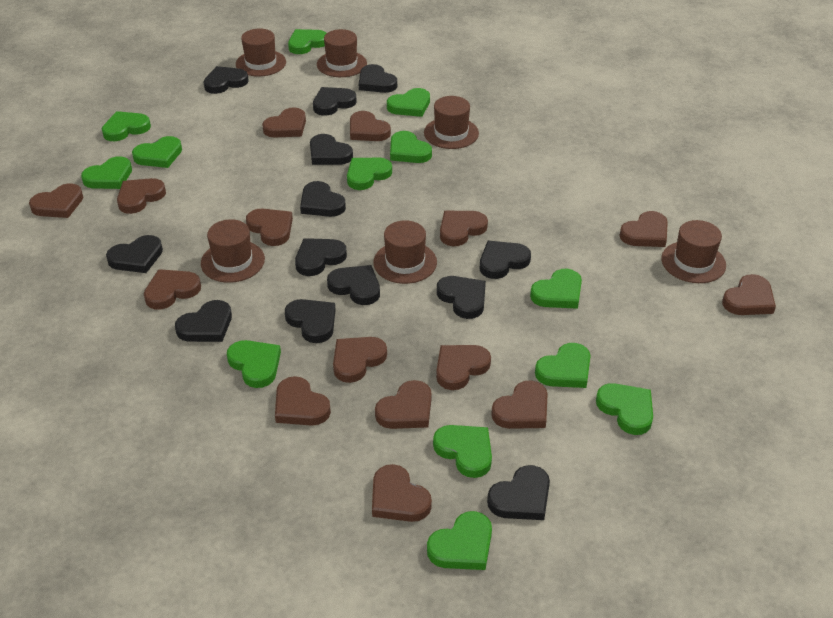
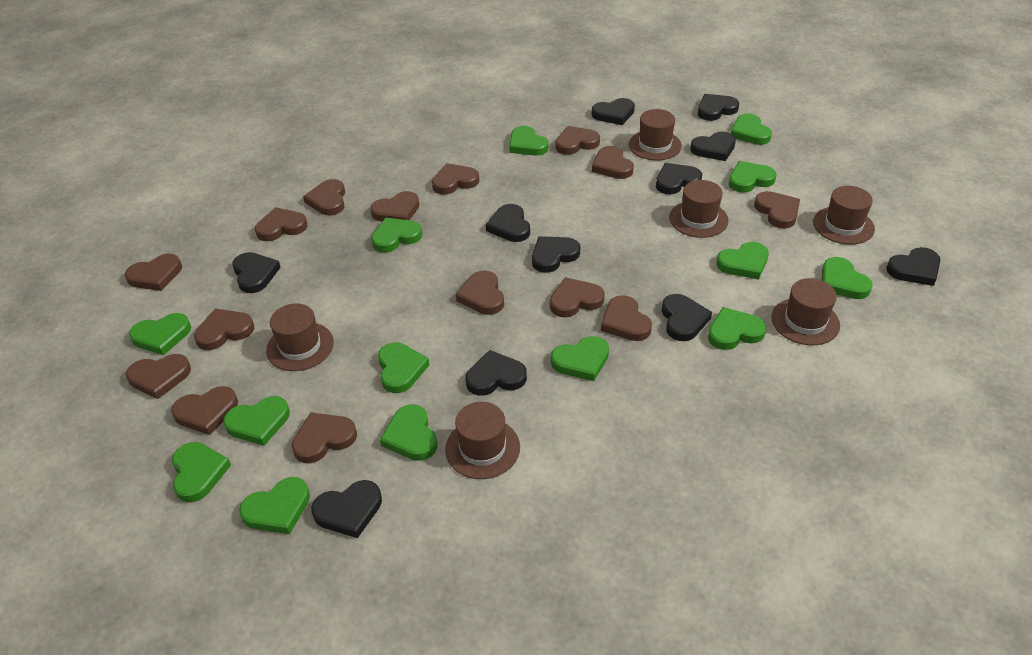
black heart: [106,235,163,273] [175,300,232,342] [203,66,249,94] [285,299,336,343] [295,238,347,276] [300,181,346,217] [310,134,353,165] [313,87,356,116] [327,265,380,305] [359,64,397,93] [437,276,486,319] [480,241,531,279] [487,465,550,520] = 13 -> [232,252,281,293] [311,480,382,538] [466,350,527,396] [486,204,530,242] [532,236,580,273] [592,98,635,125] [656,163,702,194] [662,294,712,341] [690,131,736,161] [698,94,739,121] [886,247,940,286] = 11
green heart: [81,156,132,189] [102,111,151,141] [132,136,182,168] [227,340,281,388] [288,29,327,54] [347,158,392,190] [387,88,430,117] [390,131,432,163] [427,511,492,570] [433,425,492,478] [530,269,582,309] [535,343,590,388] [596,383,653,435] = 13 -> [129,313,191,355] [172,442,231,502] [223,396,290,446] [239,477,310,534] [371,218,422,253] [378,342,430,393] [380,404,437,461] [509,126,549,156] [551,336,609,381] [708,307,767,350] [716,242,769,280] [729,161,776,193] [731,113,772,145] [822,257,873,299] = 14

